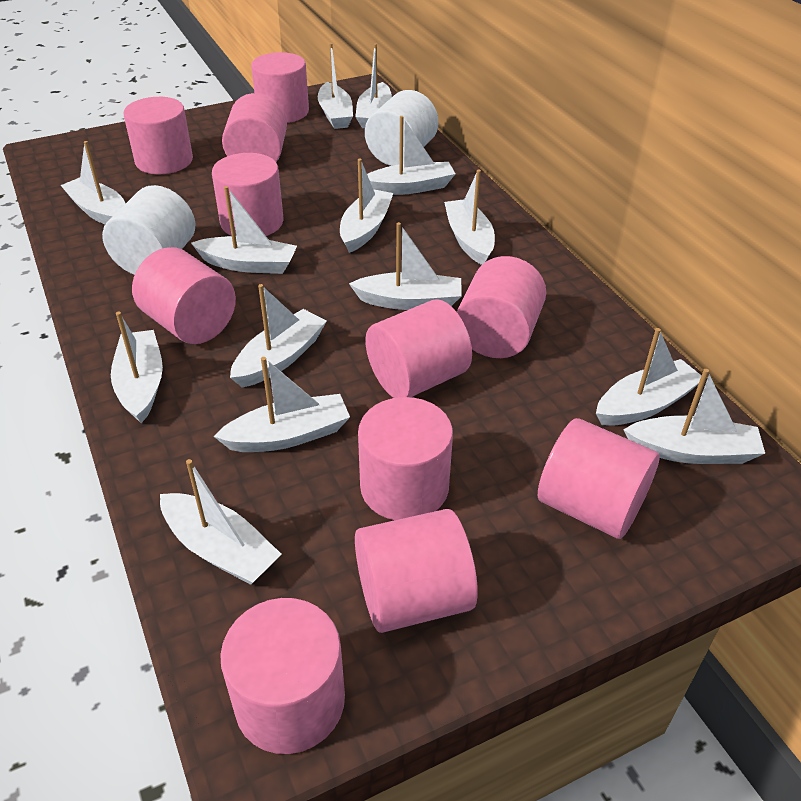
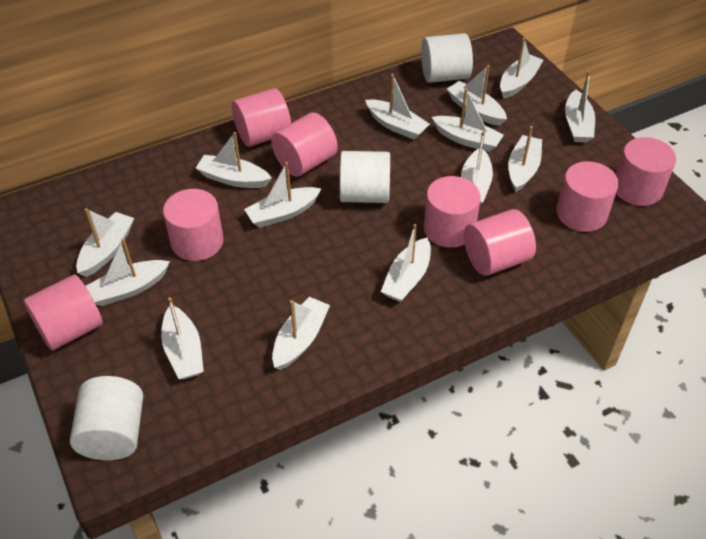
pink cylinder: [124,97,193,174] [132,247,236,344] [212,153,283,236] [220,598,345,754] [222,93,287,162] [251,52,309,123] [355,509,478,633] [358,397,453,520] [365,299,472,398] [457,256,546,358] [538,418,660,539] = 11 -> [24,275,103,351] [163,189,224,261] [232,88,291,147] [271,113,338,177] [424,176,481,248] [464,209,536,276] [556,161,619,232] [616,137,676,206] = 8
white cylinder: [102,185,195,275] [365,90,439,166] = 2 -> [70,376,143,460] [340,151,390,203] [421,33,473,83] = 3

